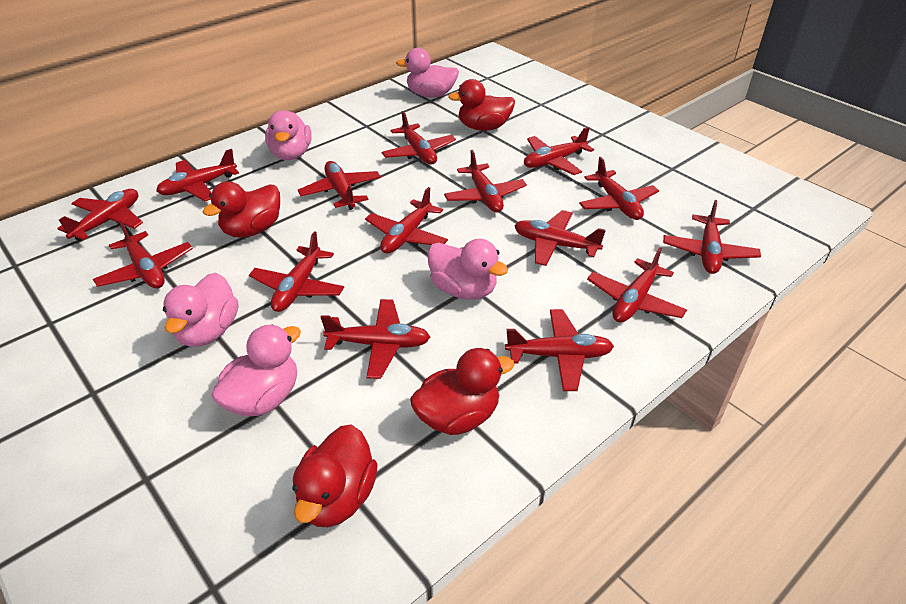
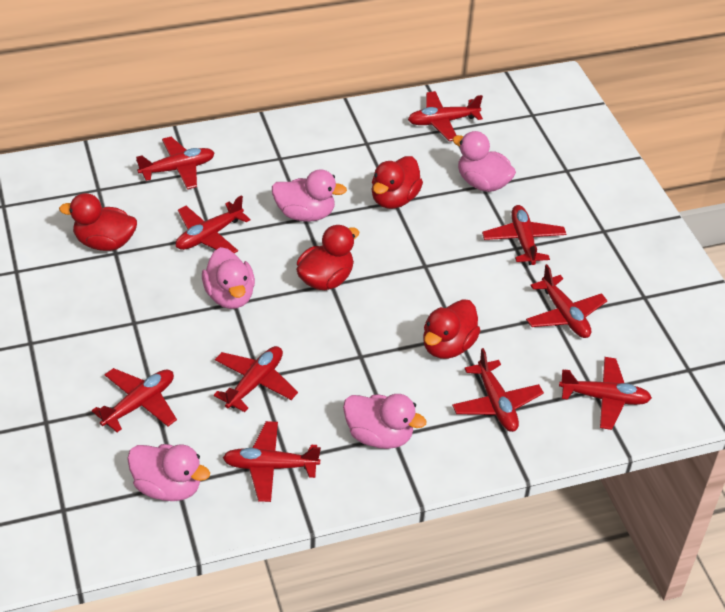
red plane: [57,189,143,241] [93,220,193,288] [156,149,239,201] [249,232,344,312] [298,161,381,210] [321,299,430,379] [365,187,448,253] [382,111,456,164] [444,150,527,212] [505,309,614,391] [514,210,606,266] [524,127,594,175] [579,157,659,220] [587,247,687,322] [663,200,761,274] = 15 -> [92,368,177,432] [136,137,214,189] [176,195,250,253] [214,346,298,412] [223,421,321,502] [408,91,483,141] [452,348,544,432] [482,205,566,265] [526,264,608,338] [559,357,652,430] = 10

